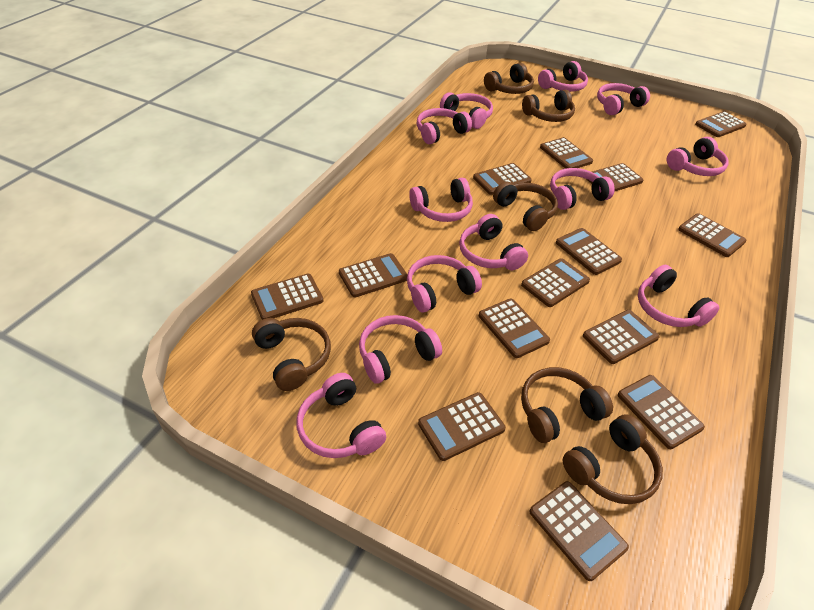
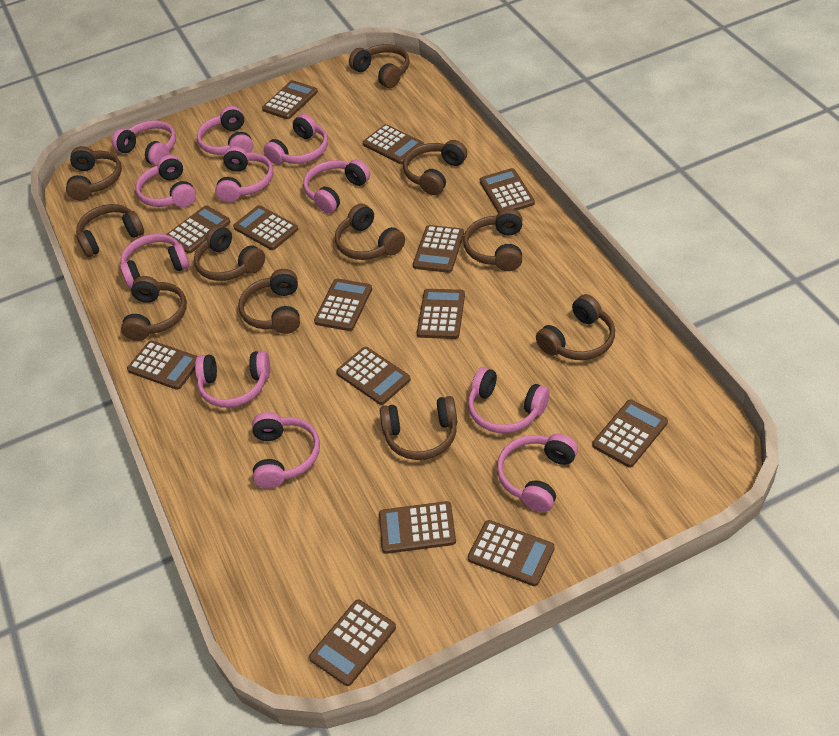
brown headphones: [252,318,331,391] [484,63,534,94] [493,182,558,231] [521,367,613,443] [522,90,575,122] [562,415,663,504] = 6 -> [66,146,122,201] [76,204,144,257] [121,276,187,341] [194,225,265,281] [238,269,300,334] [335,203,405,260] [349,44,409,88] [380,396,457,460] [403,140,467,195] [463,208,522,271] [536,294,615,360] = 11
pink headphones: [297,373,386,458] [359,315,442,384] [407,255,482,313] [409,178,473,222] [417,108,472,144] [440,92,493,129] [459,214,528,270] [538,61,588,92] [550,168,615,210] [597,83,650,115] [638,265,719,327] [667,137,729,176] = 12 -> [112,120,176,166] [120,234,189,288] [135,155,196,207] [195,351,270,408] [197,106,253,155] [215,146,273,202] [252,412,320,489] [264,114,328,165] [303,160,370,213] [468,367,549,433] [497,434,578,512] = 11

